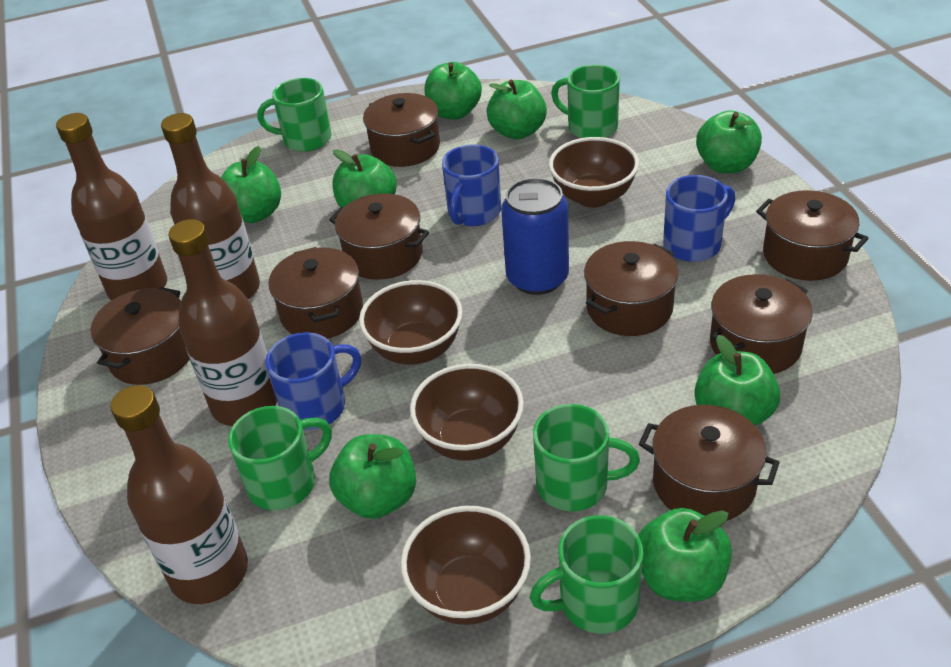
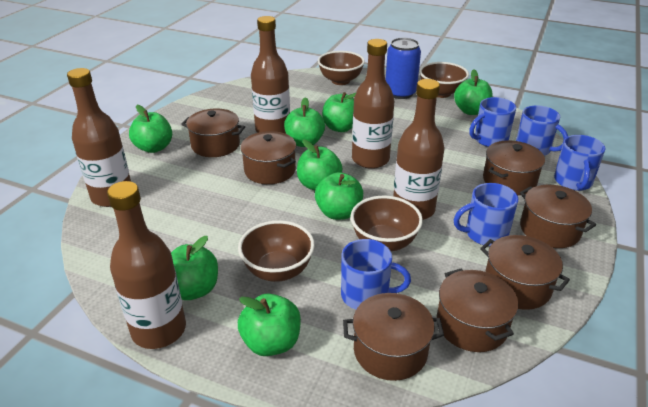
blue mug: [265,332,361,430] [442,145,501,226] [663,175,735,262] = 3 -> [341,239,411,310] [454,183,518,246] [469,97,516,147] [516,106,568,156] [554,135,606,191] = 5
brown bottle: [56,113,167,300] [111,385,248,604] [161,113,260,299] [168,219,277,426] = 4 -> [67,68,131,207] [107,181,186,349] [251,16,290,134] [352,39,394,169] [393,79,444,220] = 5
brown pot: [90,287,190,385] [269,247,363,339] [329,193,429,280] [363,93,440,167] [584,241,679,336] [639,405,780,521] [710,274,813,374] [756,190,868,281] = 8 -> [181,109,245,157] [240,131,296,184] [343,293,444,381] [437,268,518,352] [480,235,570,310] [483,140,545,195] [520,185,596,248] = 7
green mug: [228,406,332,511] [257,78,331,152] [530,515,643,634] [533,404,640,511] [551,65,620,138] = 5 -> none = 0

